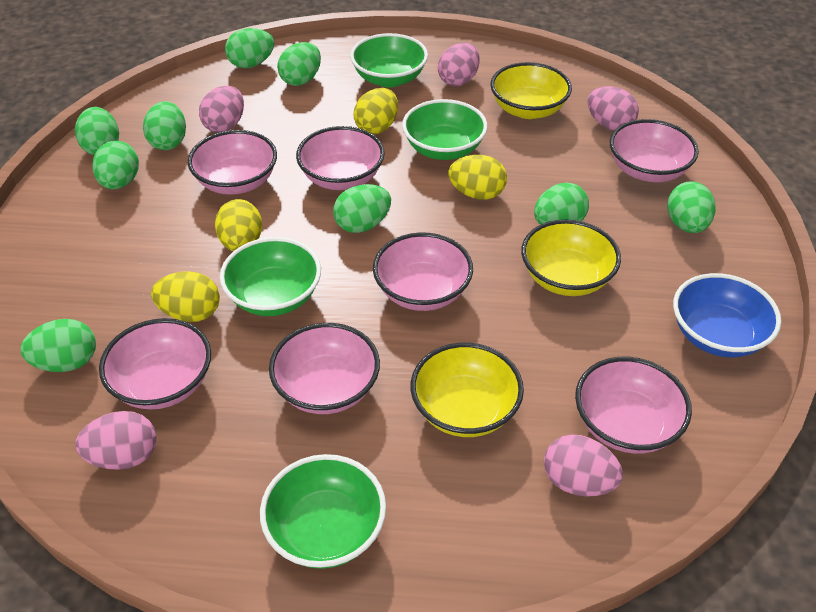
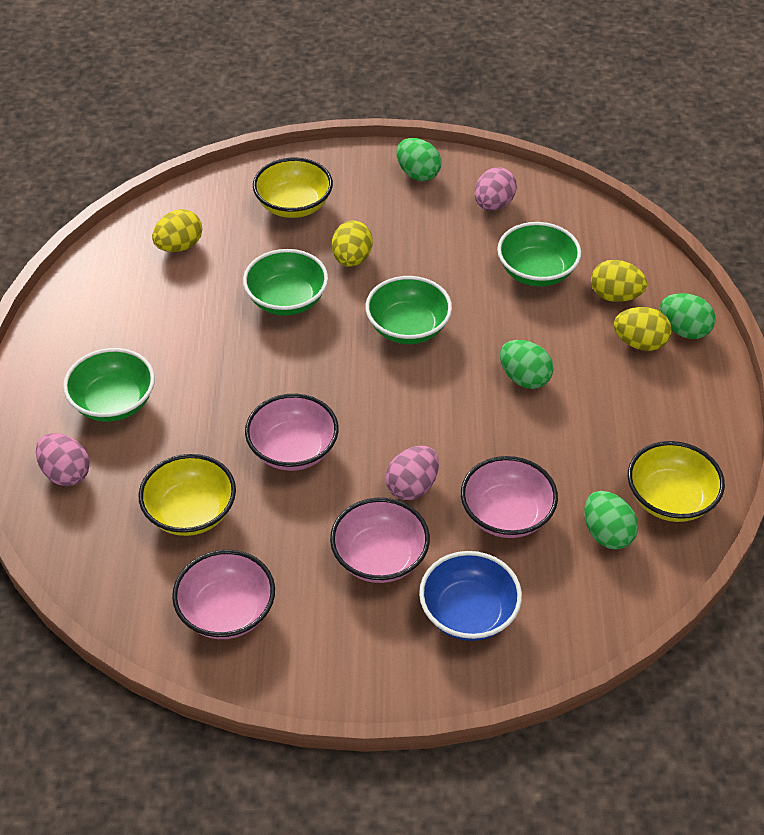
green egg: [21,319,96,372] [75,107,119,155] [92,141,139,189] [143,101,186,150] [225,28,274,68] [277,42,321,86] [333,184,391,233] [534,183,589,225] [667,181,716,233] = 9 -> [396,138,441,181] [500,340,554,389] [584,491,638,550] [660,293,715,339] = 4
pink bowl: [99,318,211,410] [188,130,277,195] [269,323,380,414] [296,126,385,190] [373,233,473,311] [575,357,692,454] [610,119,699,182] = 7 -> [172,550,275,639] [245,394,339,471] [330,498,430,583] [461,456,558,538] = 4
pink egg: [75,411,156,470] [199,86,244,133] [438,43,480,86] [544,434,623,496] [588,86,639,131] = 5 -> [36,433,90,486] [385,446,439,500] [475,167,517,210] = 3

